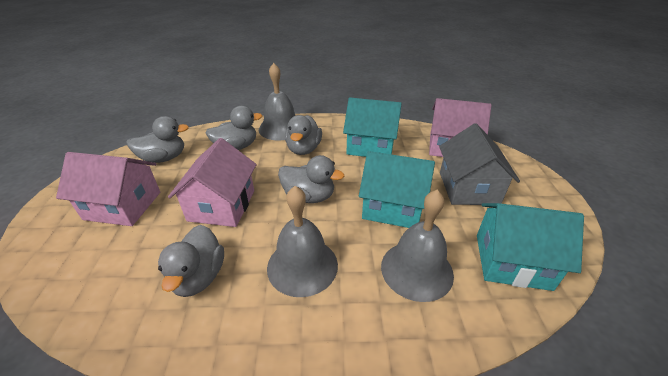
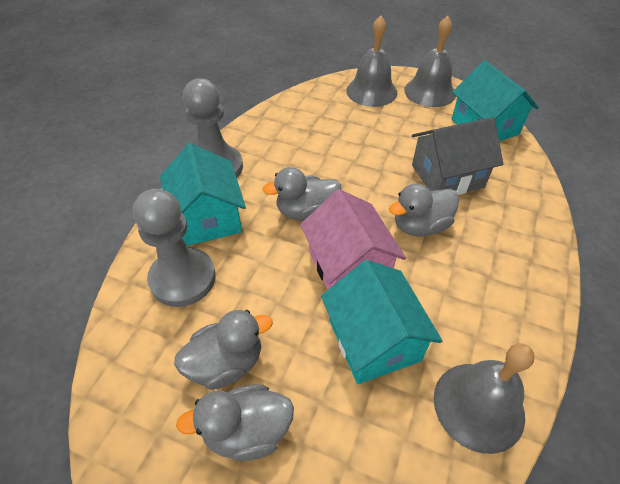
grey duck: [126,116,189,163] [158,225,224,297] [206,106,262,150] [278,155,344,203] [285,115,322,155] = 5 -> [174,310,273,390] [176,384,294,461] [263,167,341,221] [389,184,459,237] = 4
grey pawn: none = 0 -> [133,189,216,307] [183,78,243,178] = 2
pink house: [56,152,160,226] [168,138,257,227] [429,98,492,157] = 3 -> [300,189,406,289] = 1

